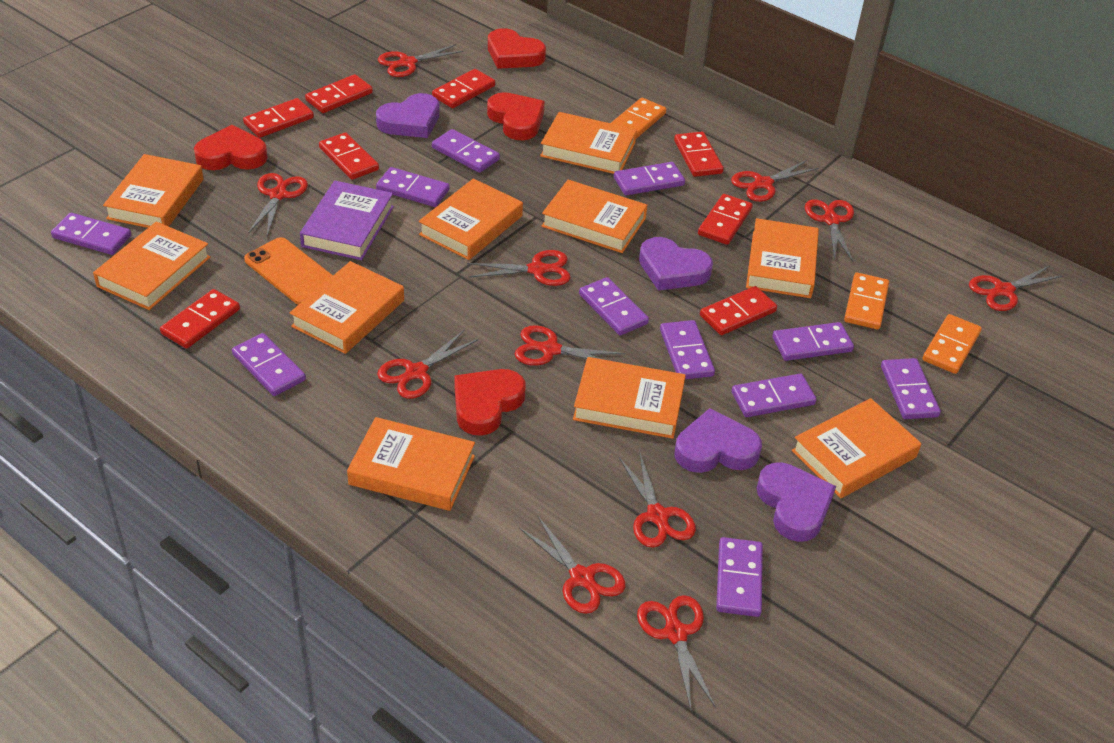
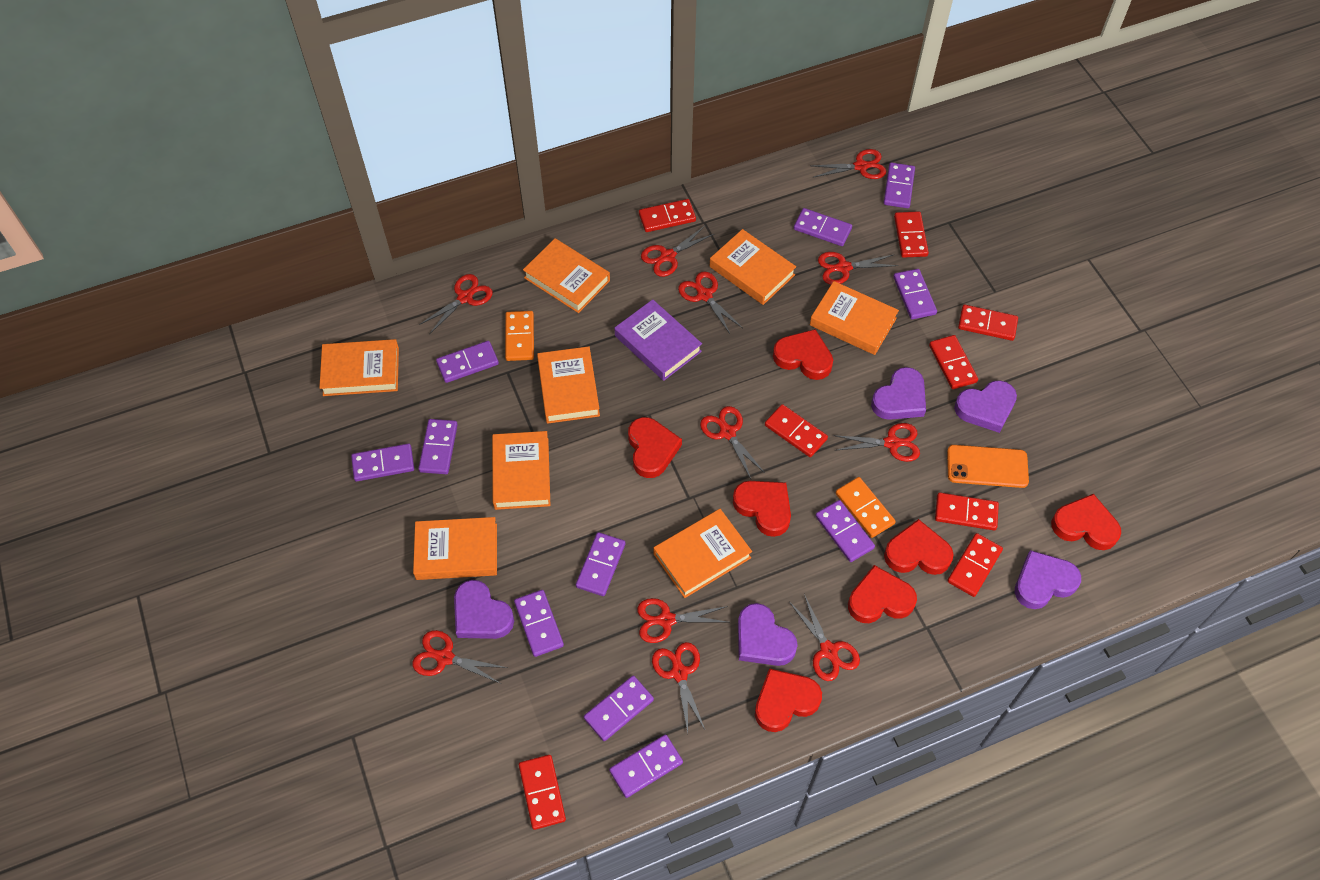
orange book: [93,222,210,310] [103,154,204,228] [290,261,404,354] [347,417,475,511] [419,179,523,260] [540,112,637,174] [541,180,647,253] [573,357,686,439] [746,218,819,298] [792,398,921,498] = 10 -> [319,339,399,396] [413,517,497,580] [492,431,551,510] [523,238,610,313] [537,346,600,424] [654,509,752,598] [710,229,796,305] [810,281,899,355] = 8
orange domino: [611,98,666,139] [844,273,889,329] [923,314,982,374] = 3 -> [505,311,534,361] [836,477,896,538] = 2
purple heart: [376,93,439,138] [639,237,713,291] [675,408,762,473] [756,462,836,542] = 4 -> [454,580,514,639] [738,603,798,666] [871,367,926,420] [954,380,1017,433] [1015,550,1081,609] = 5
red heart: [194,125,268,170] [454,369,526,436] [487,92,545,140] [488,28,546,69] = 4 -> [628,417,682,478] [733,481,791,537] [755,668,822,732] [773,329,833,380] [848,565,917,623] [884,519,954,575] [1051,494,1121,550] = 7

